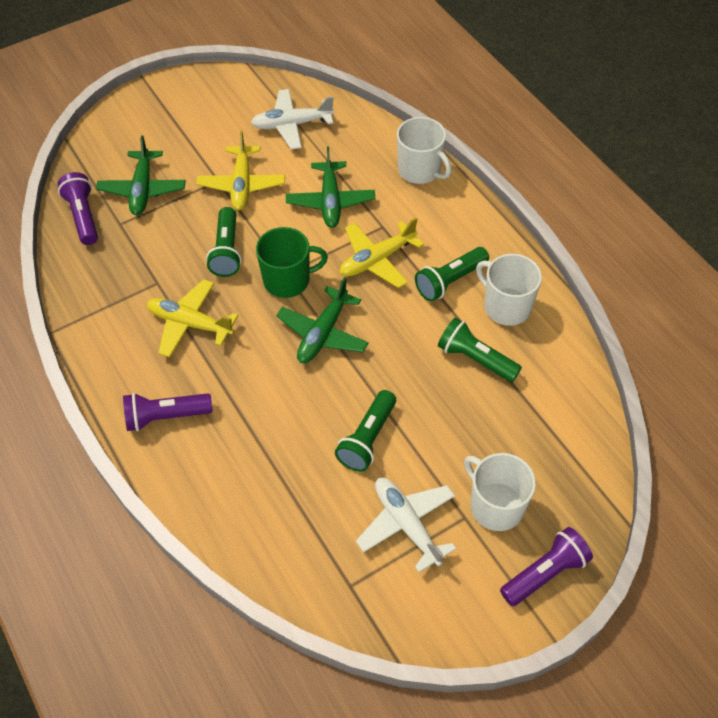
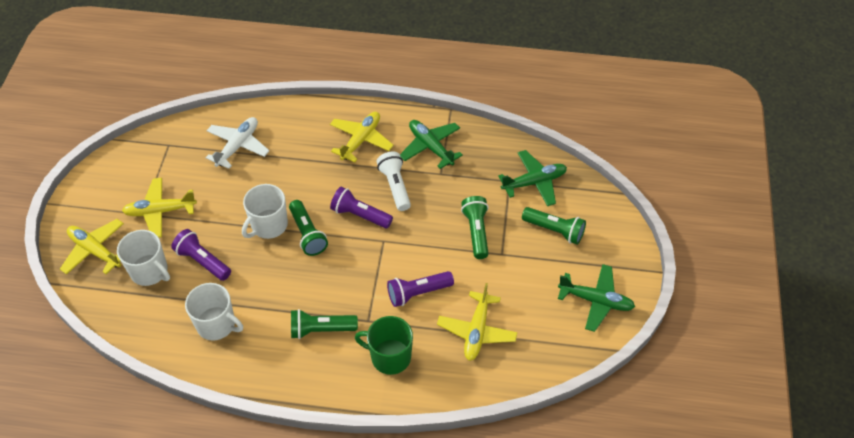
white flashlight: none = 0 -> [376,152,411,211] = 1
white plane: [251,89,334,150] [356,477,456,572] = 2 -> [206,117,269,169] = 1
yellow plane: [147,279,238,357] [196,131,285,210] [340,218,424,288] = 3 -> [60,219,124,275] [122,178,197,238] [330,112,394,162] [437,283,518,361] = 4

